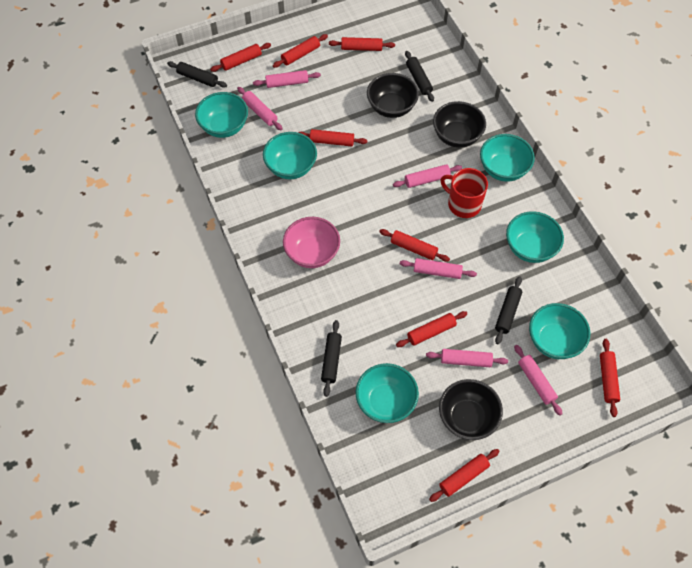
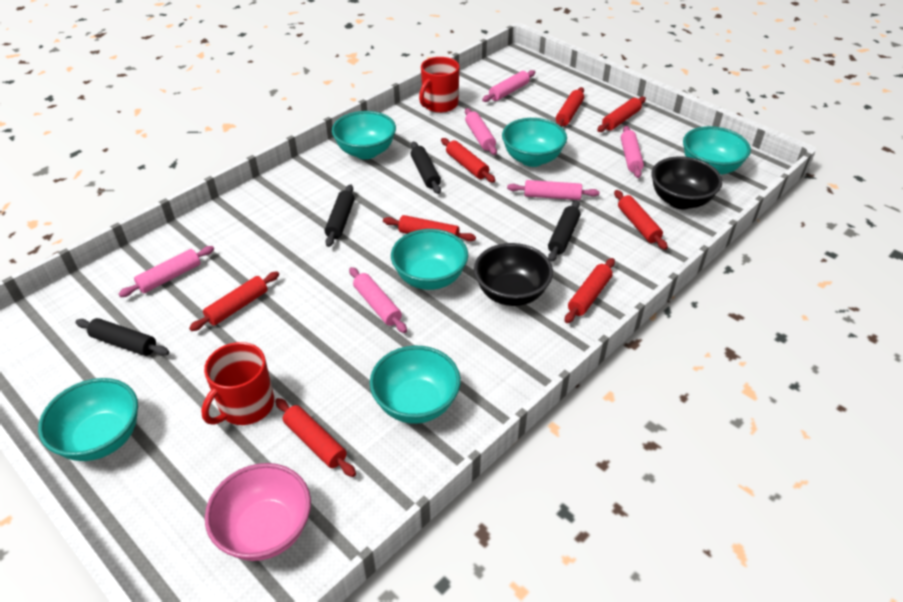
black bowl: [367,73,419,118] [433,101,486,148] [439,379,503,440] = 3 -> [474,243,553,306] [652,156,723,209] = 2
red mug: [441,168,488,218] = 1 -> [201,342,274,425] [419,57,460,113] = 2

